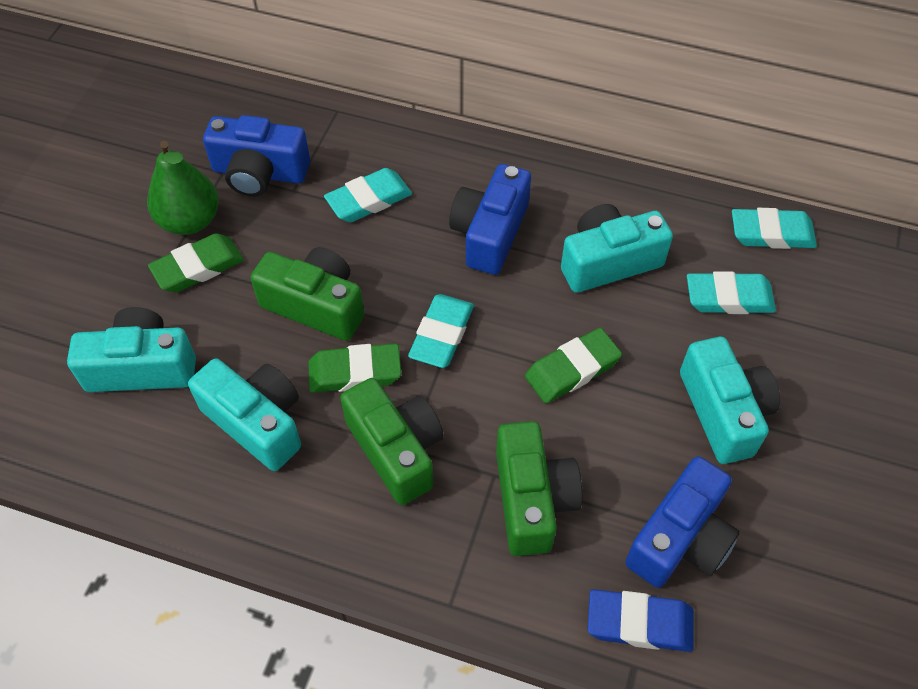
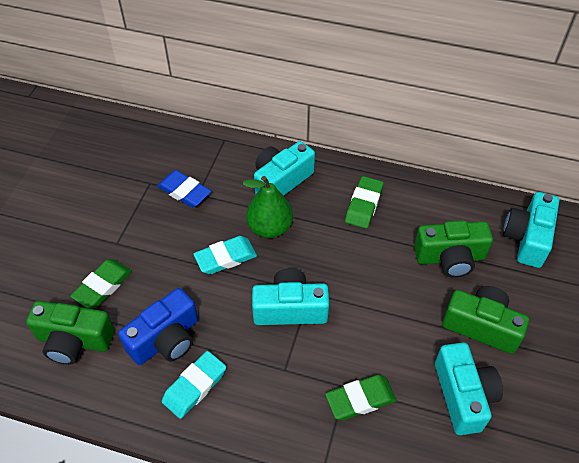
blue camera: [203,115,310,197] [449,164,531,275] [625,456,740,588] = 3 -> [118,288,198,365] = 1
turquoise eraser: [324,168,412,222] [408,294,474,368] [687,271,776,314] [732,208,817,249] = 4 -> [162,351,226,419] [194,236,257,274] = 2

